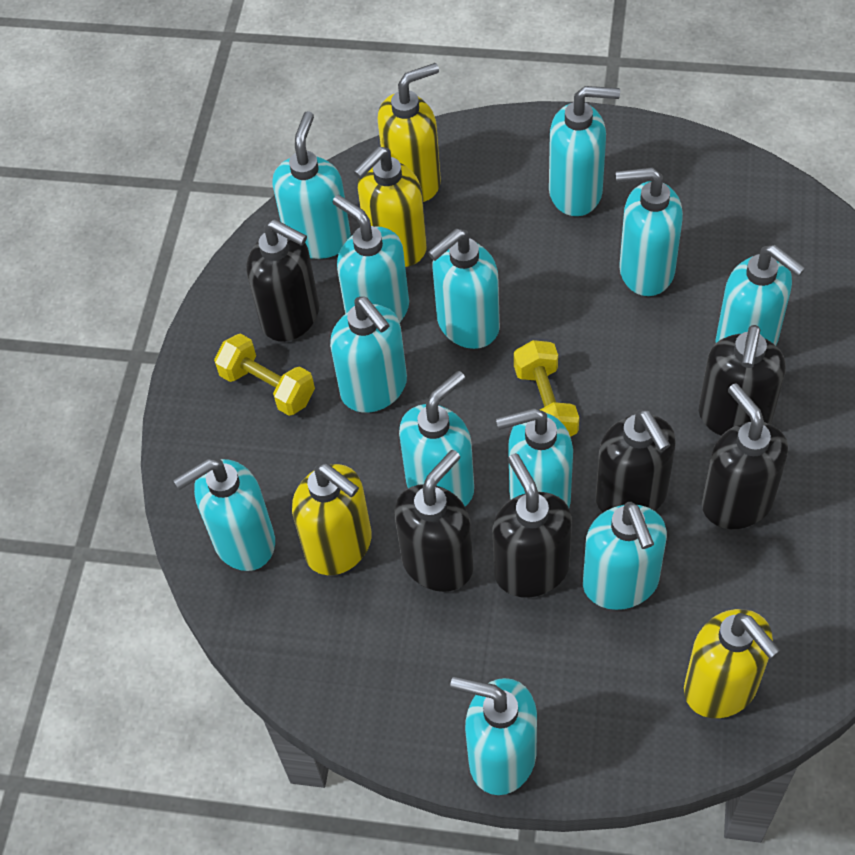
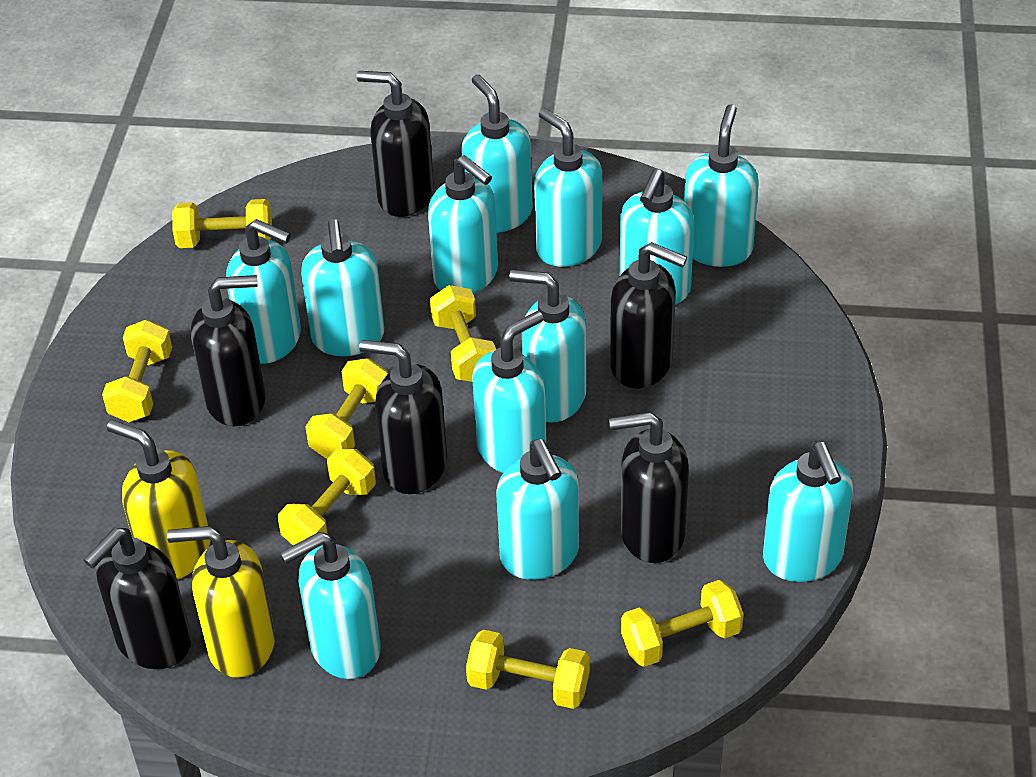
yellow dumbbell: [214,333,315,416] [514,340,579,437] = 2 -> [102,320,172,422] [172,199,272,248] [278,449,376,545] [305,358,388,459] [430,285,496,382] [466,630,590,709] [621,580,744,667] = 7
yellow soap dispenser: [292,464,372,575] [353,146,427,267] [378,63,441,202] [684,609,780,718] = 4 -> [107,420,210,579] [167,526,275,678] = 2

